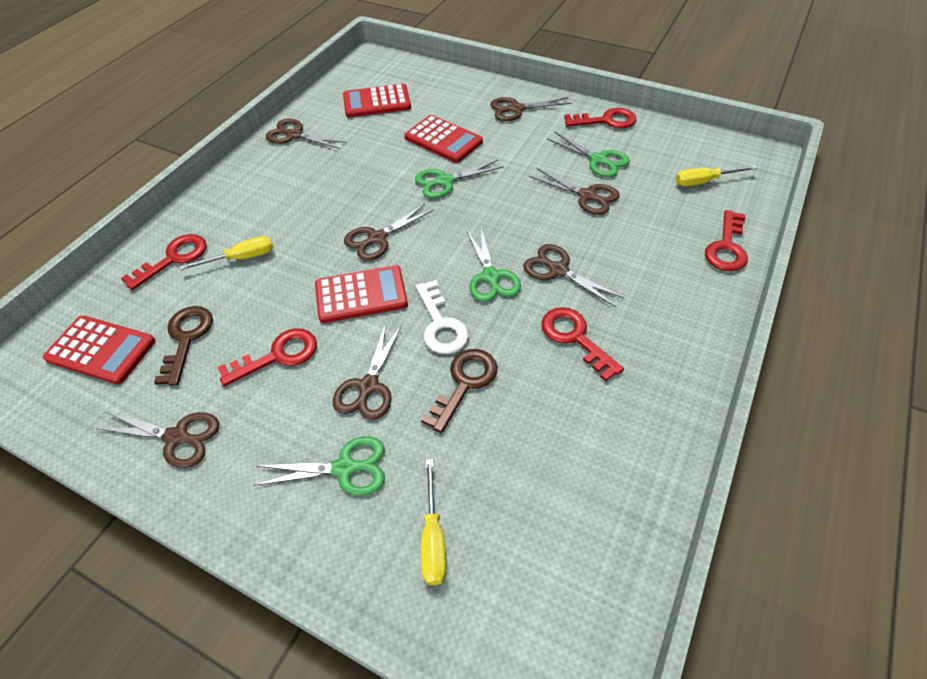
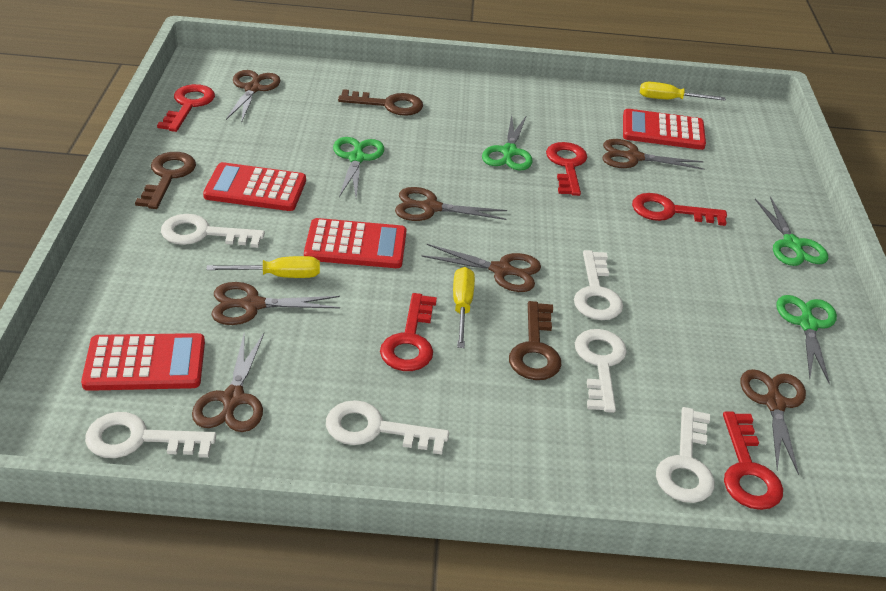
brown key: [154,306,213,386] [421,349,498,433] = 2 -> [135,152,196,209] [338,89,423,116] [509,301,561,380] = 3
white key: [416,280,469,354] = 1 -> [85,412,216,458] [161,214,265,248] [326,400,449,455] [574,250,623,320] [575,329,627,413] [656,407,714,503] = 6

